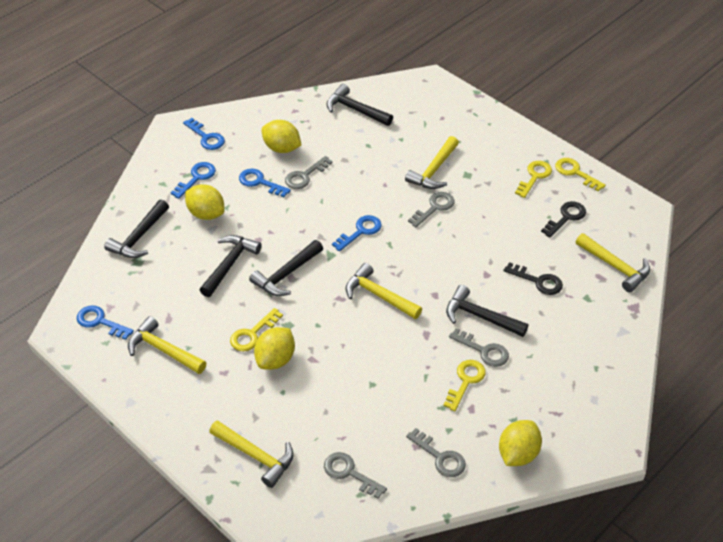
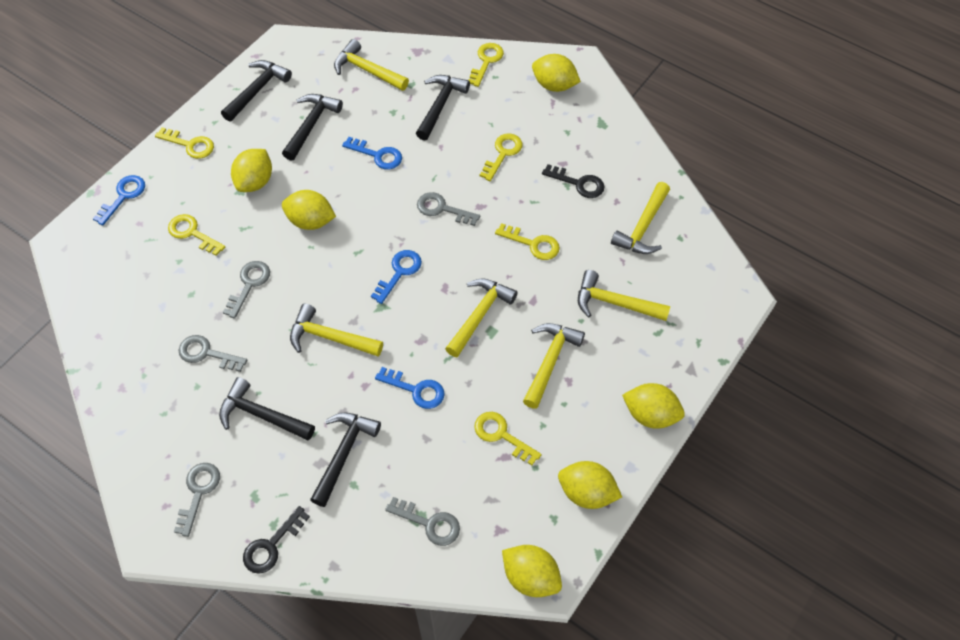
blue key: [77,305,134,340] [171,162,216,199] [183,118,225,150] [239,168,291,197] [332,215,382,252] = 5 -> [93,175,145,226] [342,137,402,170] [371,250,422,304] [375,367,445,409] = 4
yellow hammer: [128,316,206,374] [209,420,294,488] [345,263,422,319] [405,136,459,189] [576,233,650,292] = 5 -> [290,304,383,357] [334,39,409,91] [445,278,518,357] [523,323,585,409] [578,270,670,321] [611,182,670,254] = 6
yellow key: [230,308,283,352] [444,360,486,411] [515,161,552,198] [555,158,606,191] = 4 -> [155,127,214,159] [168,214,225,256] [469,43,504,87] [474,412,542,465] [480,133,523,181] [495,223,560,260] = 6
yellow lemon: [185,184,225,220] [254,327,295,370] [261,120,302,153] [499,420,542,466] = 4 -> [231,149,272,192] [282,190,336,230] [502,545,562,597] [532,54,581,92] [558,461,622,509] [622,383,685,429] = 6

